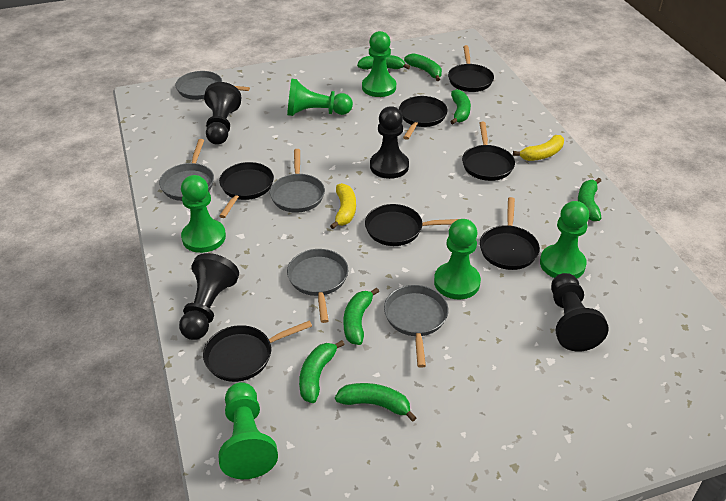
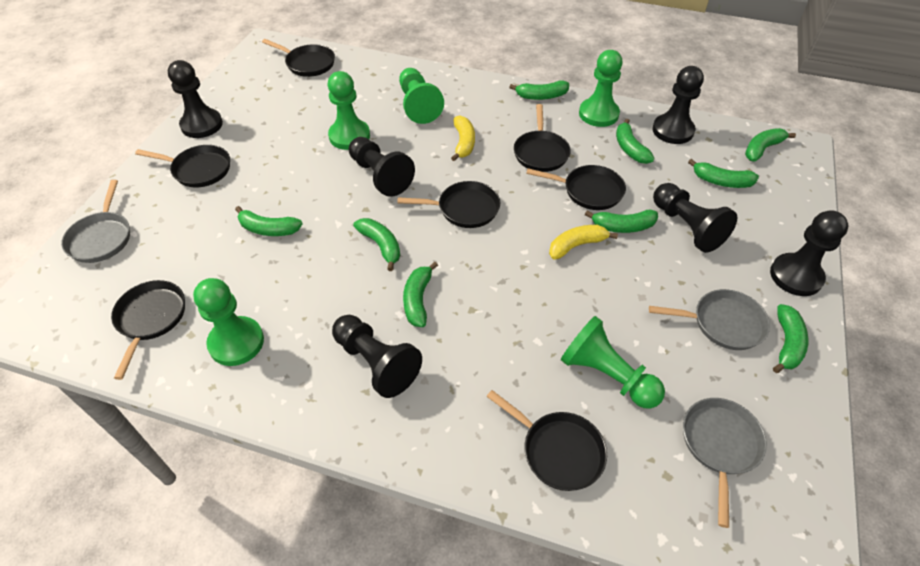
black pawn: [179,253,239,340] [204,82,242,145] [370,106,409,179] [551,273,609,352] = 4 -> [168,60,223,138] [332,315,422,398] [349,137,415,197] [652,66,704,144] [653,183,738,253] [770,210,848,296] = 6
green banana: [299,340,345,403] [335,383,417,422] [344,287,379,345] [357,55,410,70] [404,53,442,81] [450,89,471,124] [578,178,601,221] = 7 -> [235,206,302,236] [353,218,400,271] [403,262,438,327] [509,80,569,100] [585,210,658,233] [616,119,654,164] [688,159,759,188] [745,128,796,162] [773,304,808,373] = 9
green pawn: [181,175,226,253] [218,382,278,479] [287,78,353,116] [362,31,396,97] [434,219,481,299] [540,201,589,278] = 6 -> [193,278,264,366] [328,71,370,150] [399,68,444,124] [561,316,665,409] [579,50,622,127] = 5
grey pan: [159,139,214,201] [175,71,250,100] [270,149,325,213] [287,249,348,323] [384,285,448,368] = 5 -> [61,180,130,263] [649,289,770,350] [683,398,767,528] = 3

